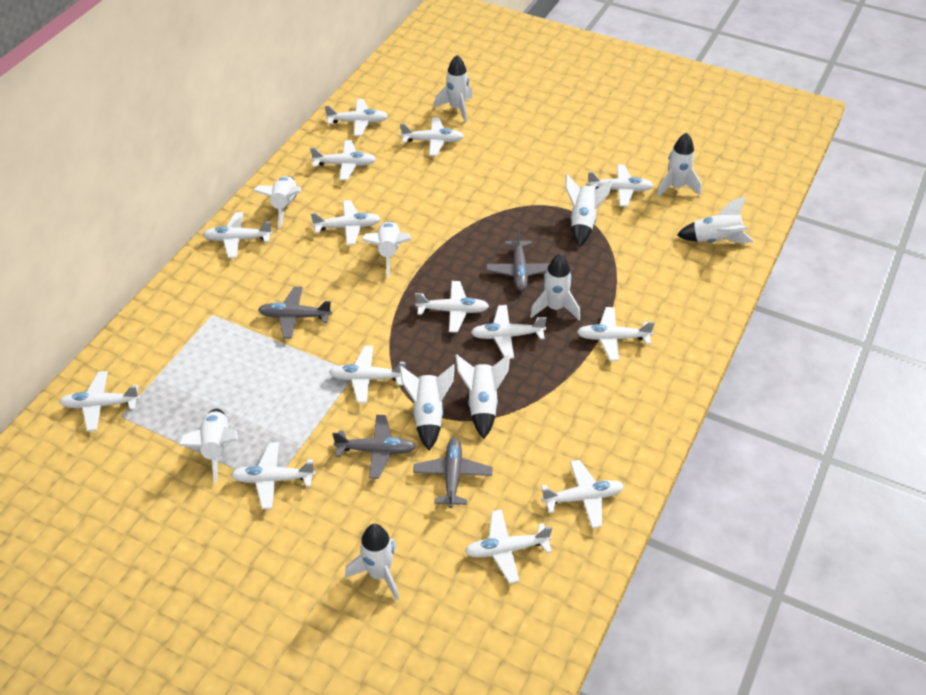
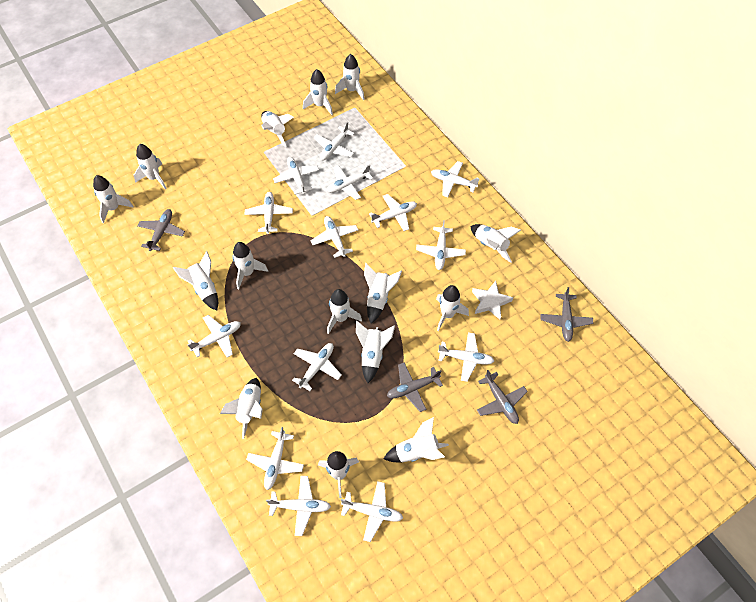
white rocket: [179,409,238,483] [253,176,301,229] [345,524,399,600] [361,221,411,278] [400,364,455,450] [434,55,473,123] [455,354,510,439] [530,254,580,320] [565,174,613,247] [656,133,702,198] [677,196,754,243] = 11 -> [93,175,133,224] [134,144,166,189] [173,251,218,311] [220,378,263,439] [232,242,268,290] [261,111,294,148] [303,69,333,115] [318,451,359,498] [327,289,362,334] [335,54,365,101] [356,321,395,383] [364,263,402,324] [384,417,449,462] [436,285,469,332] [471,224,521,263] = 15
white star: none = 0 -> [472,281,513,320] = 1

